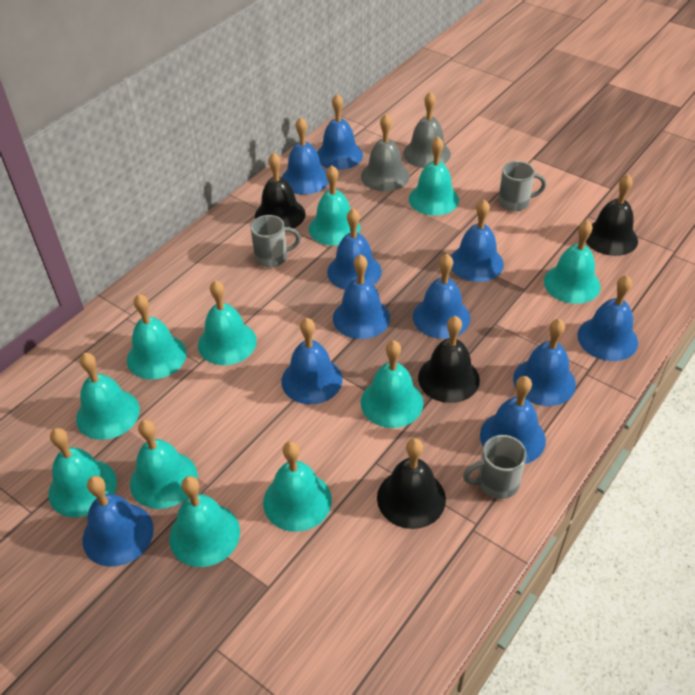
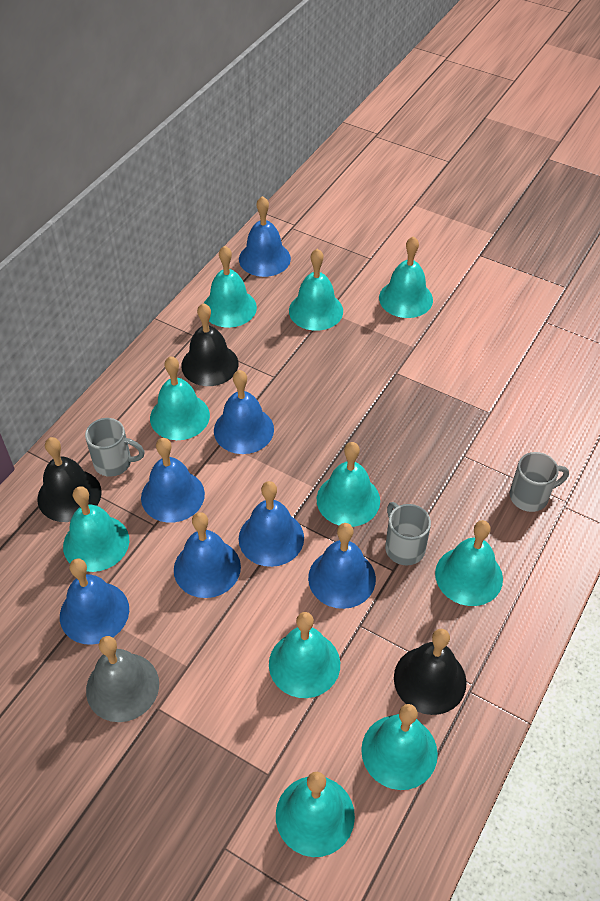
black bell: [255,152,306,229] [377,438,446,529] [418,316,480,403] [586,174,638,256] = 4 -> [37,437,102,522] [181,303,239,386] [394,628,467,715] = 3
blue bell: [83,476,154,567] [281,318,342,404] [282,117,329,195] [317,94,363,170] [327,209,382,290] [333,254,390,339] [413,254,470,339] [451,199,504,282] [480,376,546,464] [513,319,576,406] [577,275,638,361] = 11 -> [60,558,129,645] [141,438,205,523] [174,512,241,598] [214,370,274,454] [239,196,291,277] [239,481,304,567] [308,523,376,609] = 7
grey bell: [361,114,410,192] [403,91,451,168] = 2 -> [86,636,159,722] = 1
turquoise bell: [49,428,117,517] [76,353,140,440] [127,294,187,379] [130,420,197,509] [170,476,240,567] [198,280,257,365] [263,441,332,532] [309,165,360,246] [361,340,424,428] [409,137,459,216] [544,220,600,304] = 11 -> [63,486,129,572] [150,356,210,440] [204,246,257,328] [269,612,340,698] [276,772,355,857] [289,249,343,331] [317,442,380,527] [361,704,438,790] [379,236,433,318] [435,520,503,606] = 10

